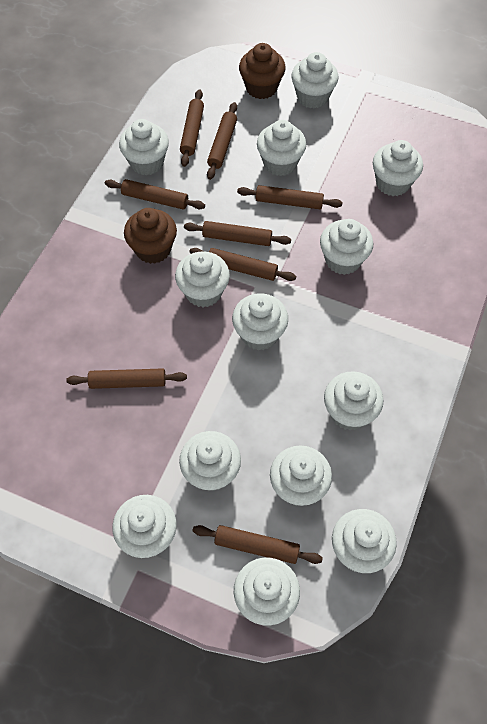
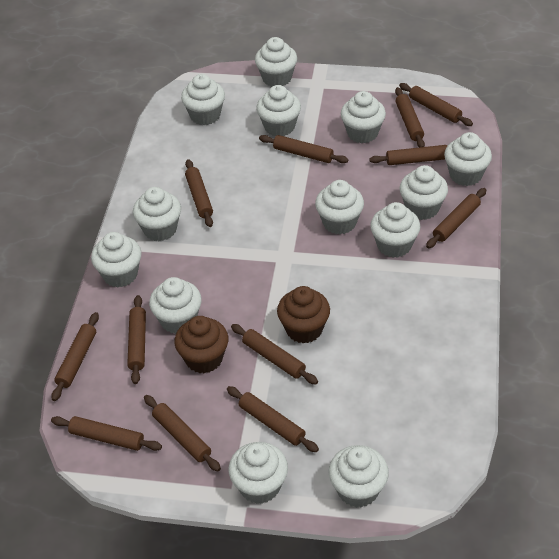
brown rolling pin: [66,368,187,389] [105,179,205,210] [180,89,204,167] [184,221,291,246] [189,248,296,281] [193,525,323,564] [207,102,237,180] [237,185,343,209] = 8 -> [51,312,99,401] [51,416,162,451] [127,295,146,384] [144,395,221,471] [185,159,213,227] [227,386,319,452] [231,324,318,384] [259,135,348,163] [369,145,447,165] [395,87,425,147] [399,83,473,126] [426,188,486,248] = 12

